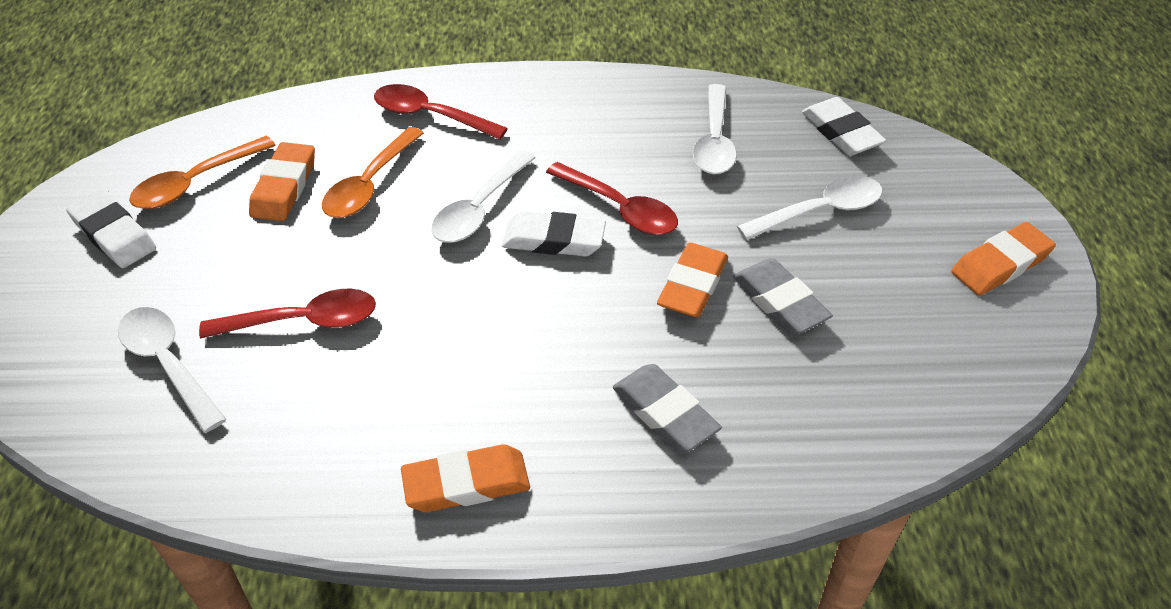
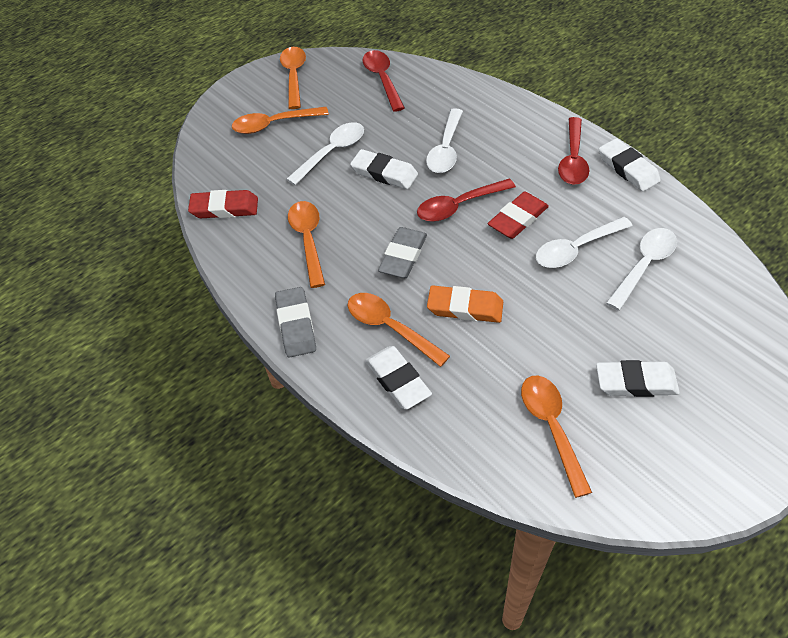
orange eraser: [249,142,315,221] [401,444,530,512] [657,243,728,318] [951,222,1056,295] = 4 -> [427,285,503,323] = 1
orange spoon: [129,136,276,209] [322,127,424,218] = 2 -> [232,107,329,134] [280,47,306,109] [288,201,325,288] [347,293,450,367] [521,375,592,498] = 5
red eraser: none = 0 -> [188,190,258,218] [488,192,549,239] = 2
white eraser: [66,190,156,268] [502,211,606,257] [802,97,886,156] = 3 -> [350,149,418,189] [365,346,432,410] [596,360,680,397] [599,138,661,192] = 4

